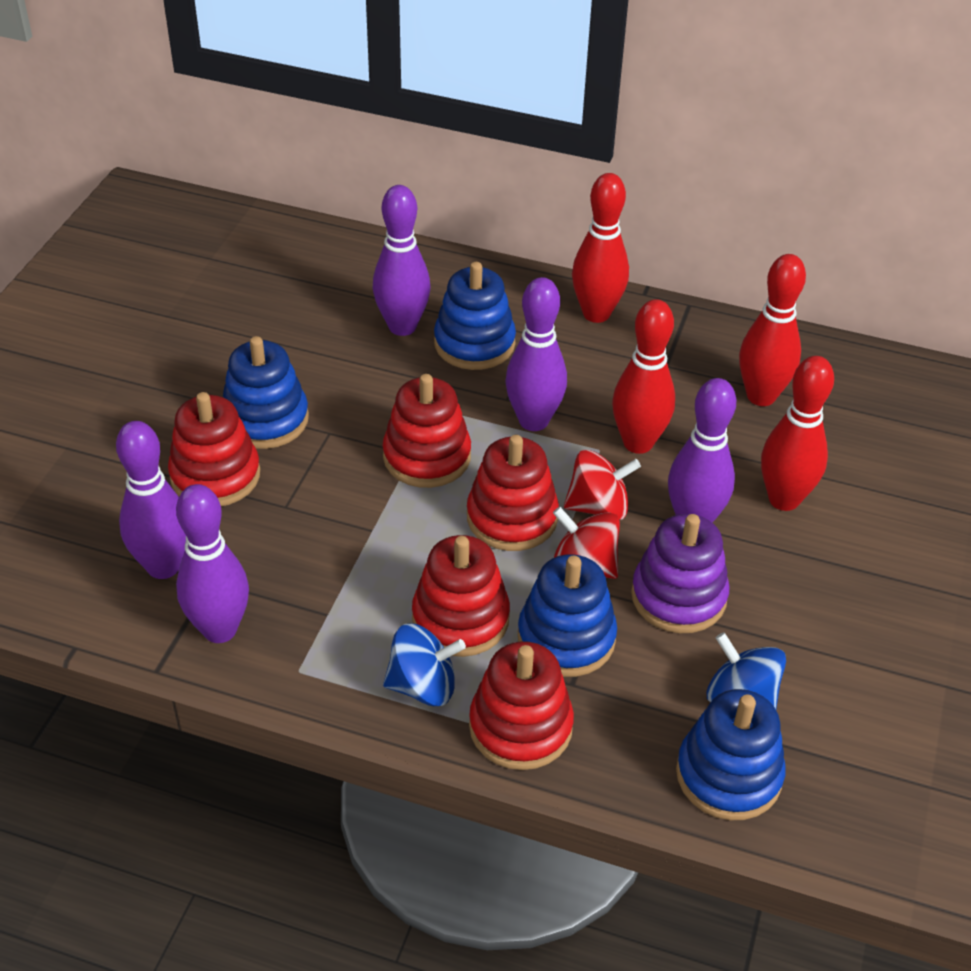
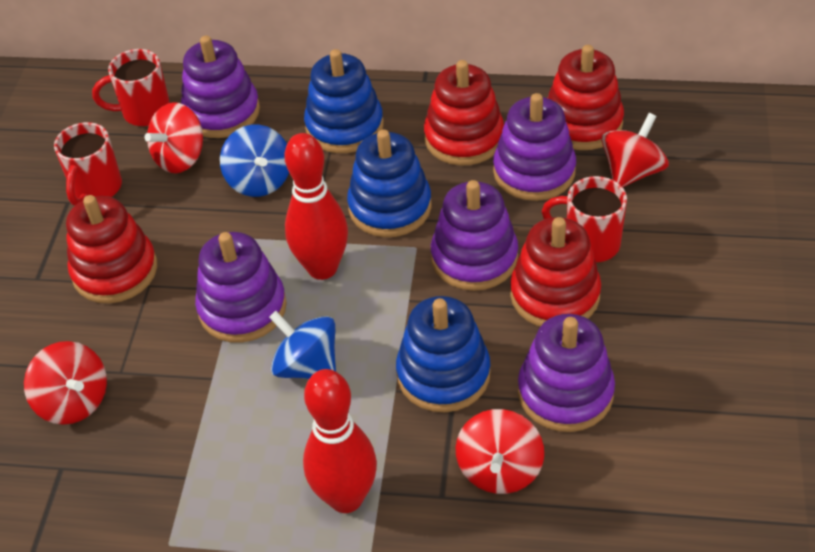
blue stacking toy: [223,336,309,449] [434,262,516,370] [518,554,617,677] [676,689,786,820] = 4 -> [304,49,384,153] [347,129,432,237] [396,296,491,412] = 3
purple bowling pin: [116,421,186,579] [176,484,249,643] [373,185,431,336] [505,277,567,431] [668,378,736,523] = 5 -> none = 0
purple stacking toy: [631,514,729,633] = 1 -> [181,36,260,138] [195,232,287,343] [431,180,518,291] [493,93,576,201] [518,314,615,432] = 5
red bowling pin: [572,173,629,323] [612,299,675,454] [739,254,806,406] [761,356,834,511] = 4 -> [284,133,348,280] [303,369,377,513] = 2
red mug: none = 0 -> [54,122,122,206] [92,49,170,126] [542,176,627,262] = 3
red spinning top: [553,507,620,579] [564,450,641,520] = 2 -> [24,341,107,425] [144,102,203,173] [456,409,544,494] [601,113,669,187] = 4
red stacking toy: [168,392,260,506] [383,374,471,488] [412,535,510,657] [467,435,559,551] [469,641,574,770] = 5 -> [66,195,157,303] [424,60,504,165] [510,217,601,327] [548,45,624,150] = 4

